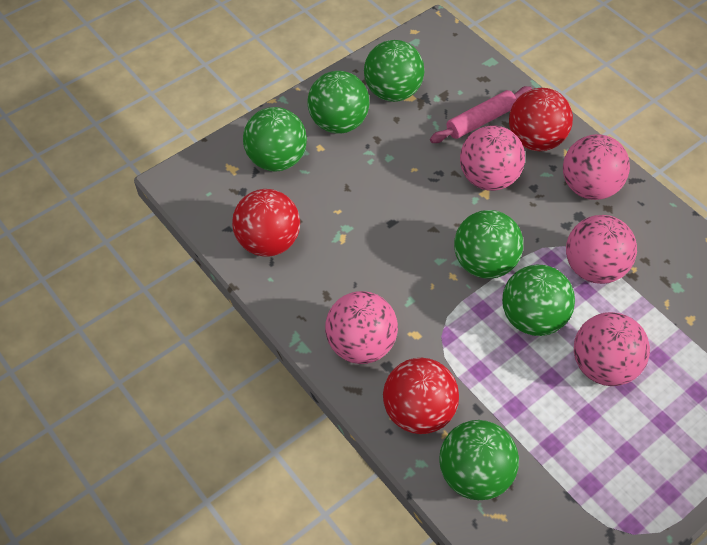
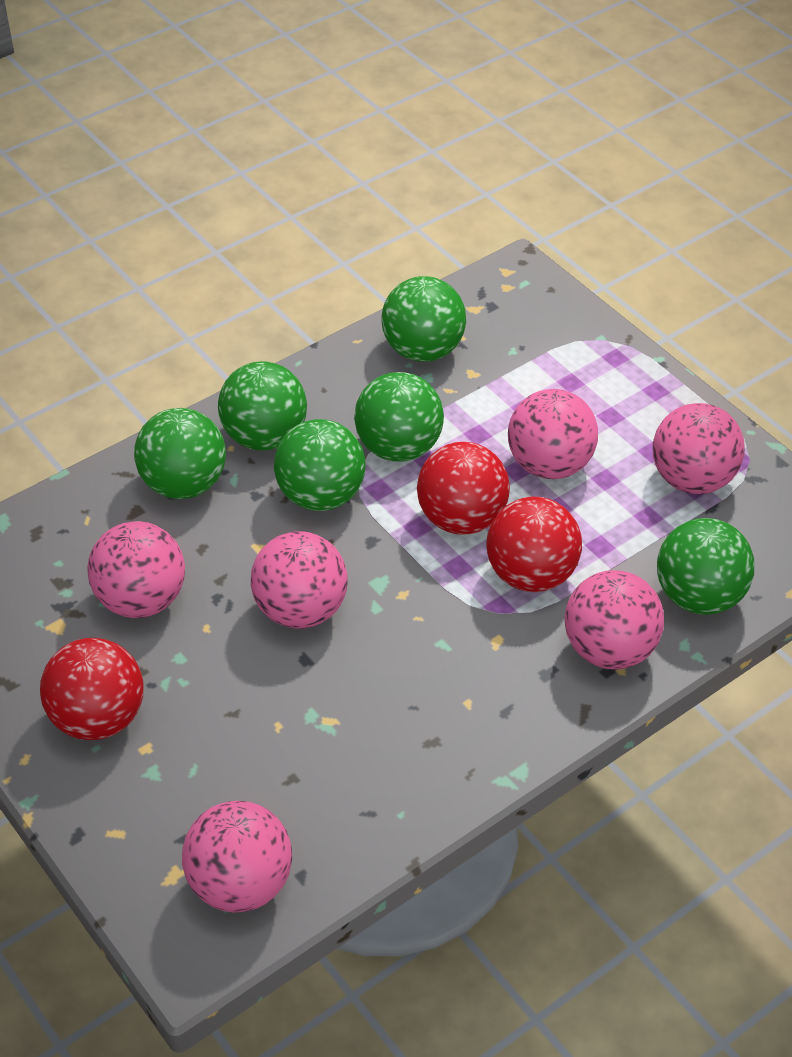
pink ball: [325,291,398,364] [460,126,525,191] [563,134,630,200] [566,215,637,284] [574,312,650,386] = 5 -> [87,521,185,618] [182,801,292,913] [251,531,348,629] [508,389,598,479] [565,570,664,670] [653,403,745,494] = 6
pink rolling pin: [430,86,532,143] = 1 -> none = 0

